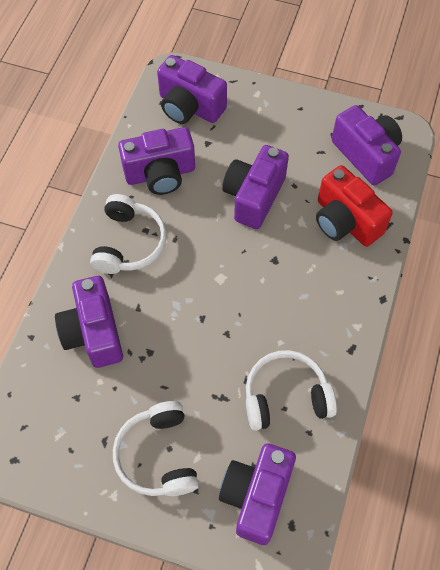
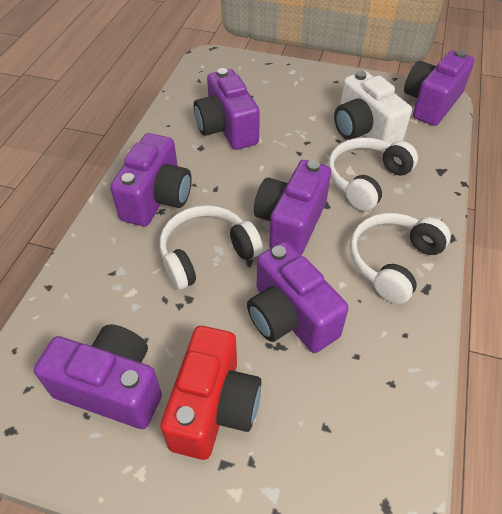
white camera: none = 0 -> [334,70,412,144] = 1

